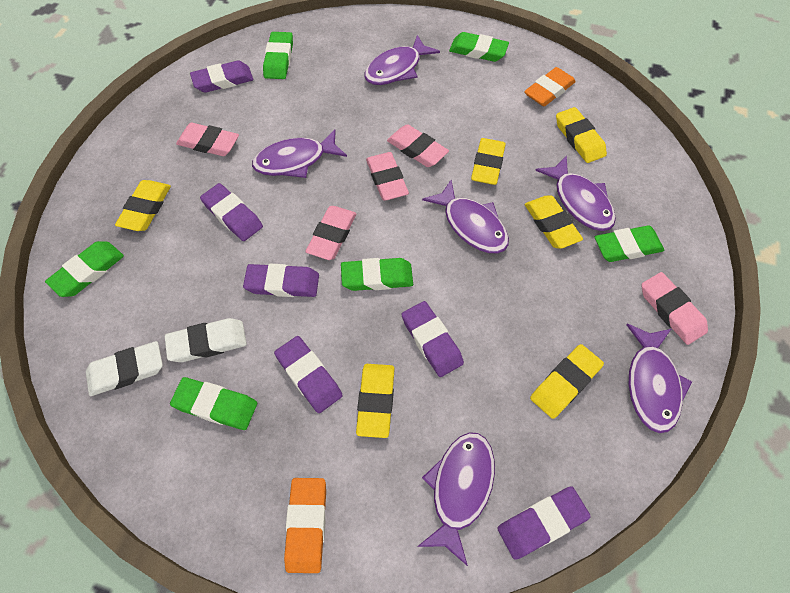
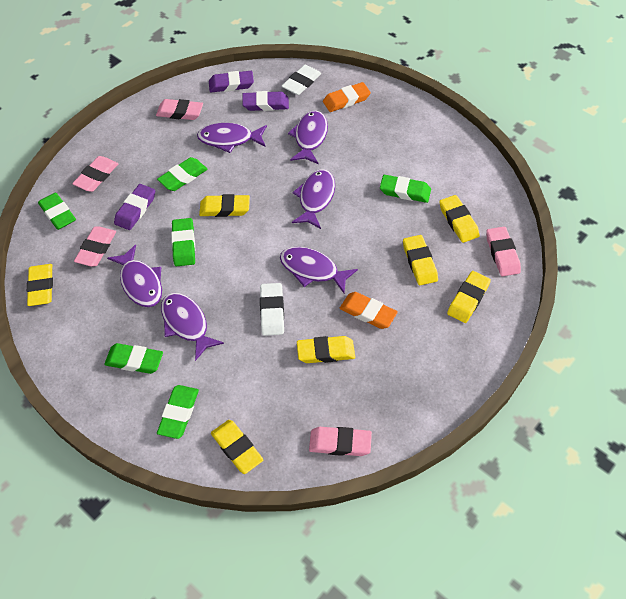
purple eraser: [190,61,253,93] [200,183,263,241] [243,264,319,297] [274,336,343,413] [401,301,464,377] [497,486,591,560] = 6 -> [114,184,155,230] [209,71,254,92] [242,91,289,111] = 3
yellow eraser: [115,180,171,231] [356,364,395,438] [471,138,506,185] [524,195,583,249] [530,344,604,419] [556,107,607,163] = 6 -> [27,264,53,306] [199,194,250,217] [211,420,263,474] [297,336,355,363] [403,235,438,285] [439,195,479,243] [447,271,491,323] = 7

